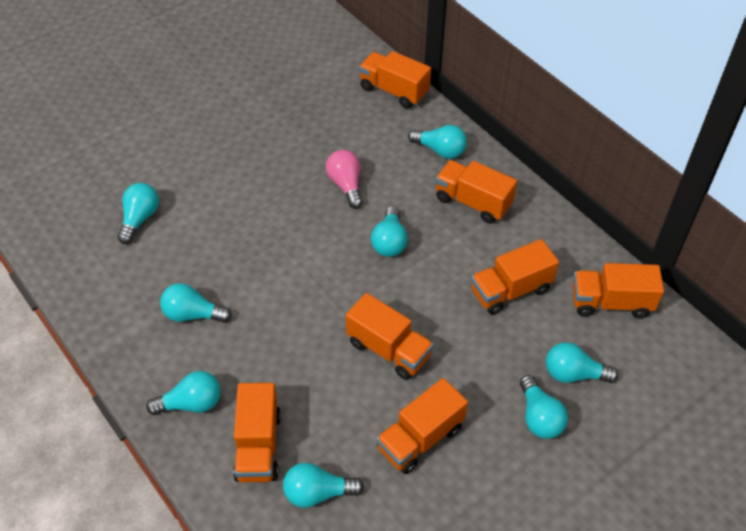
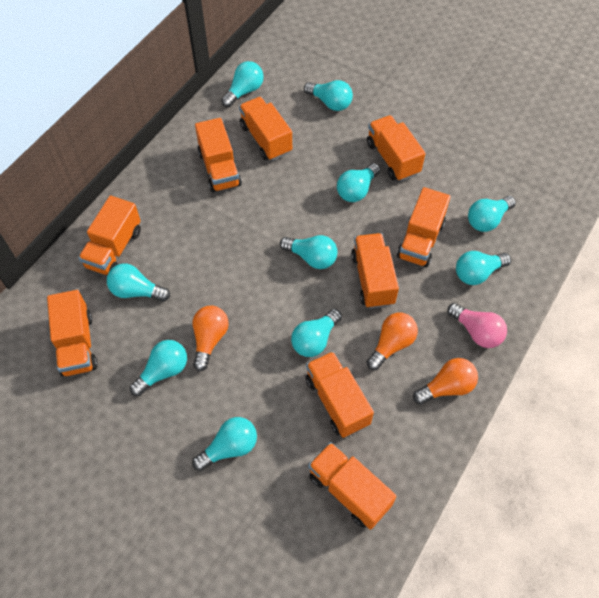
orange light bulb: none = 0 -> [192,305,229,371] [366,313,418,370] [413,358,478,405] = 3
orange truck: [233,383,281,482] [346,293,434,380] [359,51,431,108] [376,378,468,474] [435,160,517,223] [471,239,559,315] [572,263,664,318] = 7 -> [47,290,98,377] [78,196,141,275] [195,118,242,193] [239,97,292,161] [305,351,374,438] [308,442,397,530] [351,233,399,309] [367,115,426,181] [397,187,451,267] = 9
turquoise light bulb: [118,183,159,244] [146,371,220,415] [160,283,232,323] [283,463,364,508] [371,206,408,257] [408,125,467,159] [520,375,568,439] [546,342,618,383] = 8 -> [107,263,170,302] [130,340,187,396] [192,417,257,471] [221,61,264,107] [280,235,338,269] [291,309,342,357] [304,80,353,111] [337,163,380,202] [456,251,511,285] [468,196,516,232] = 10

